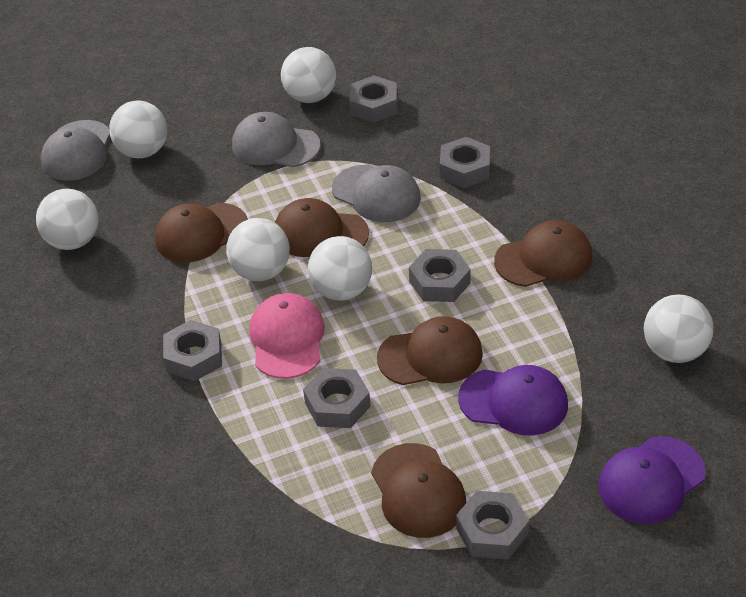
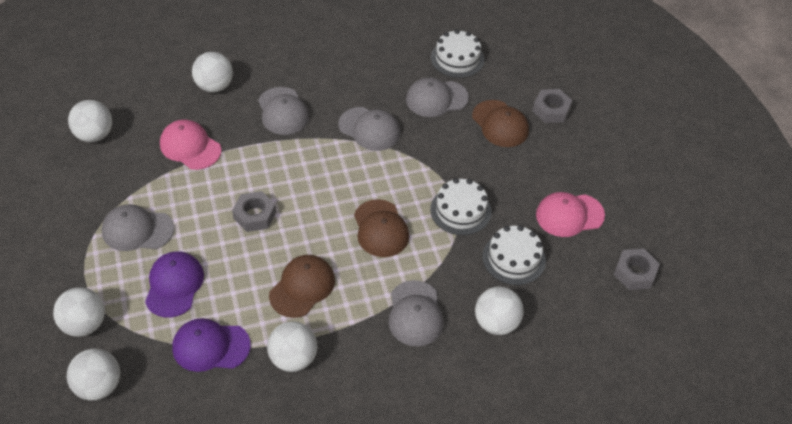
brown cap: [155,203,248,262] [275,198,369,257] [371,443,466,538] [377,316,483,385] [494,220,592,287] = 5 -> [269,255,335,318] [354,199,409,257] [472,100,529,147] = 3
grey cap: [41,120,110,181] [232,112,320,167] [332,165,421,222] = 3 -> [102,204,174,251] [258,87,309,135] [338,107,400,151] [389,280,444,346] [406,77,469,117] = 5
grey nut: [163,320,222,381] [303,368,371,428] [350,75,397,123] [409,249,471,302] [440,137,490,188] [456,491,529,560] = 6 -> [232,191,276,232] [533,89,573,123] [614,249,660,290] = 3
pink cap: [249,293,325,379] = 1 -> [160,119,222,170] [536,192,605,237] = 2
white cake: none = 0 -> [430,178,491,235] [431,29,484,78] [482,225,546,285] = 3

